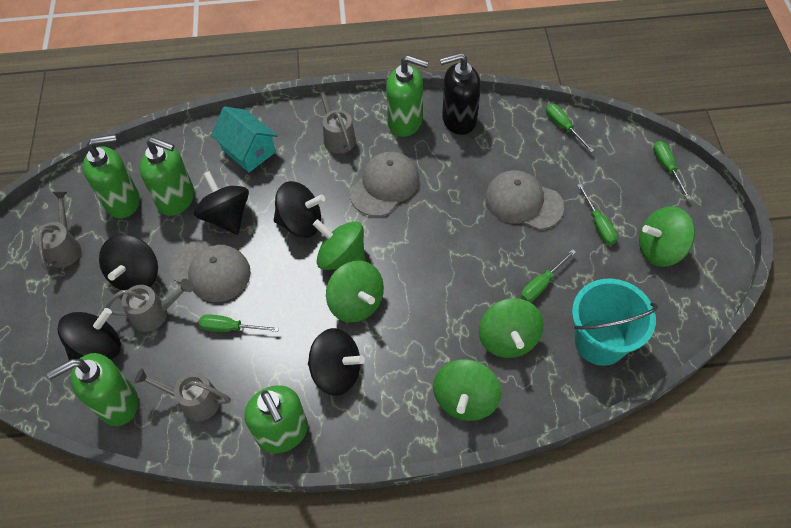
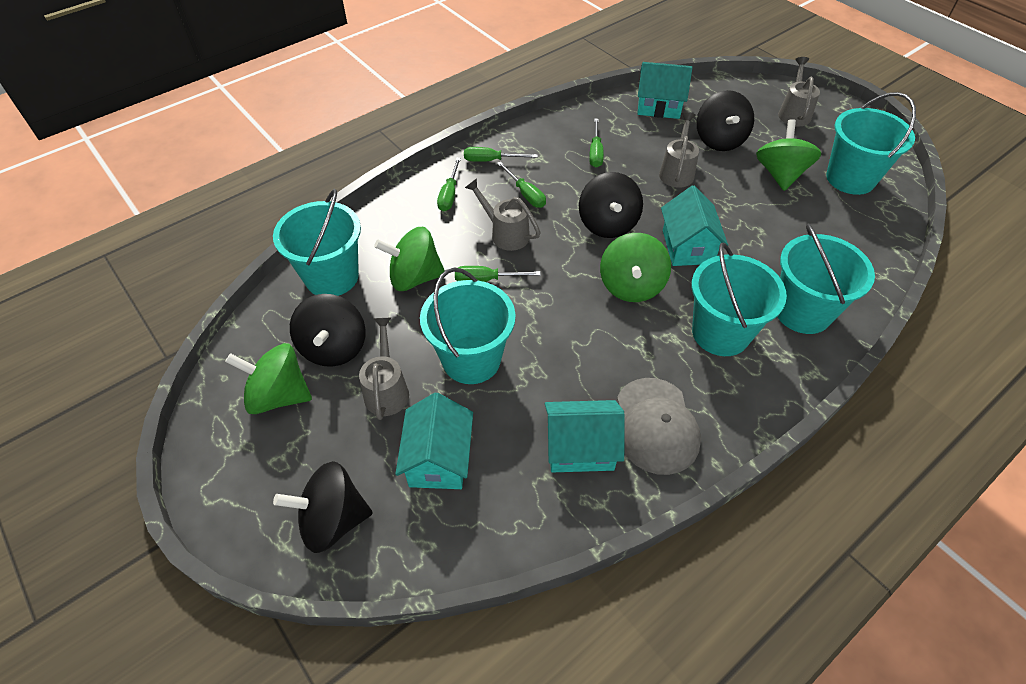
black soap dispenser: [440,53,481,135] = 1 -> none = 0
black spinning top: [57,308,121,360] [99,235,158,290] [194,171,249,235] [274,181,325,238] [308,328,365,396] = 5 -> [273,461,373,553] [290,294,366,367] [579,172,643,238] [697,90,754,151] = 4
green soap dispenser: [47,353,138,426] [83,135,140,218] [139,137,194,216] [244,385,308,454] [386,55,429,137] = 5 -> none = 0
green spinning top: [313,219,365,270] [326,261,384,323] [433,359,501,421] [479,298,544,358] [639,206,695,267] = 5 -> [225,343,312,414] [374,227,445,291] [600,233,671,302] [756,119,821,191] = 4
grey cap: [170,240,251,302] [349,152,419,216] [485,170,564,230] = 3 -> [617,378,701,475] = 1
turquoise bucket: [572,279,658,366] = 1 -> [273,189,361,296] [420,268,516,384] [691,243,787,356] [777,223,875,334] [826,92,916,195] = 5
turquoise house: [211,106,278,172] = 1 -> [395,393,473,489] [545,400,625,472] [637,62,692,119] [661,185,728,266] = 4

